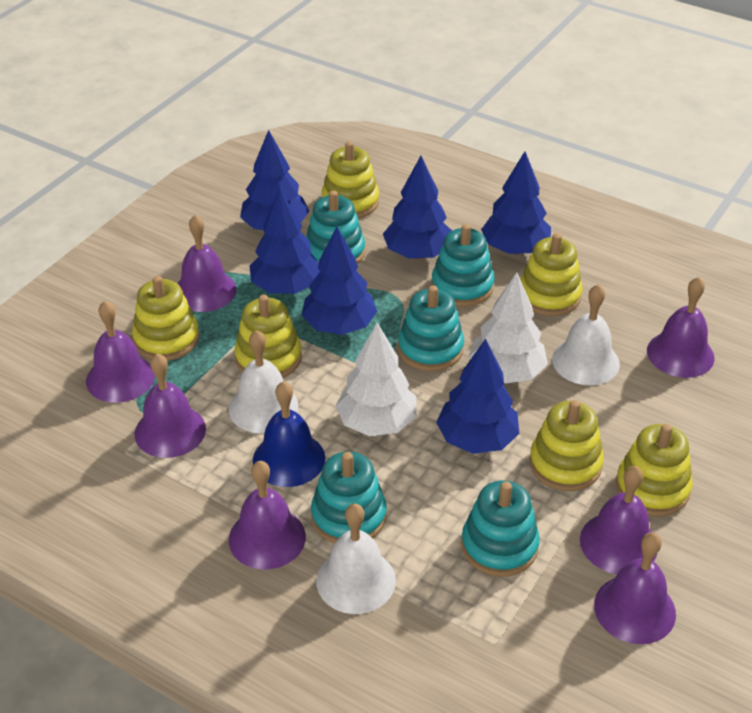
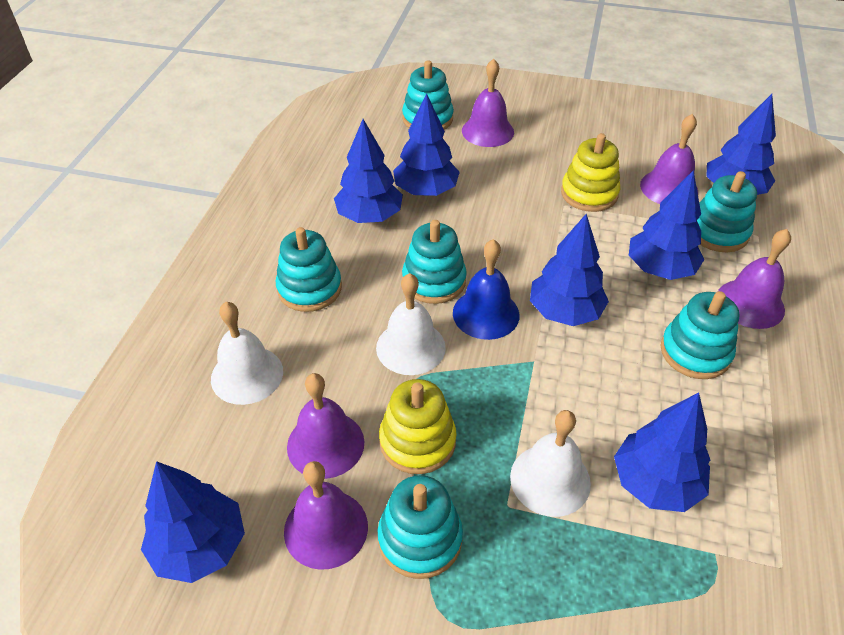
blue tree: [240,130,309,230] [250,189,320,294] [302,227,377,335] [383,156,452,259] [436,339,519,454] [481,152,551,254] = 6 -> [141,461,245,583] [334,119,403,223] [393,93,460,196] [530,214,609,326] [614,392,710,512] [629,170,704,280] [706,94,776,195] = 7
purple bell: [86,301,155,403] [135,353,206,458] [177,215,236,312] [229,461,306,570] [580,466,657,574] [594,532,676,644] [647,277,714,378] = 7 -> [284,461,368,570] [287,373,365,479] [462,59,514,147] [640,114,698,204] [718,229,791,329] = 5
turquoise stacking toy: [306,191,365,264] [311,452,387,544] [398,285,464,371] [431,224,495,307] [461,480,540,577] = 5 -> [276,227,342,312] [377,475,463,579] [402,60,454,130] [402,220,467,304] [661,291,740,379] [697,171,757,252] = 6
white tree: [335,323,417,436] [468,272,548,383] = 2 -> none = 0
yellow stacking toy: [132,276,199,361] [234,295,302,378] [321,141,379,218] [520,233,582,316] [529,400,604,491] [616,424,693,516] = 6 -> [379,379,457,474] [561,133,620,212] = 2

